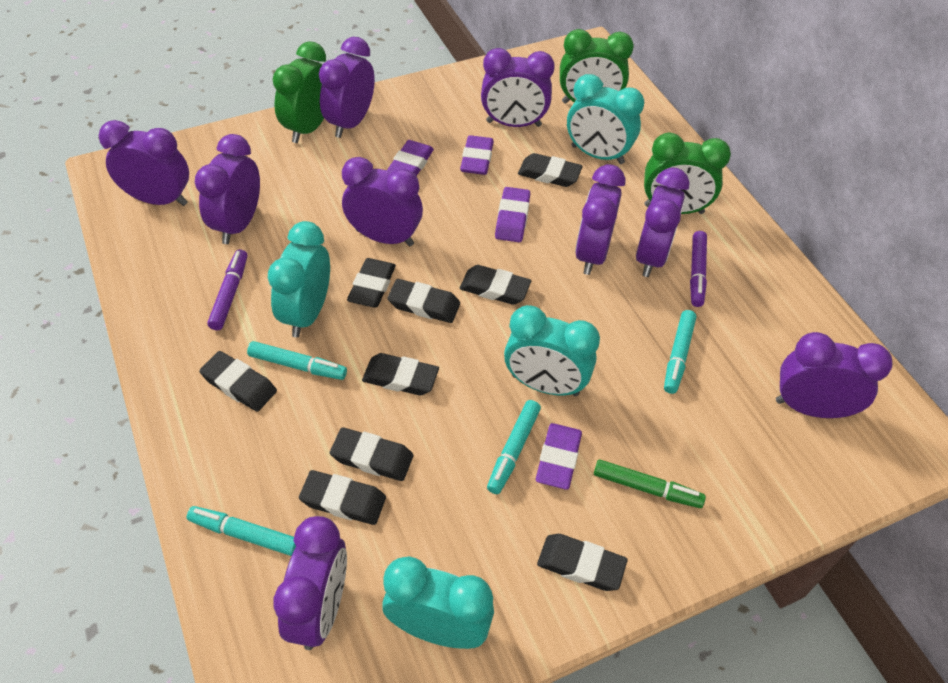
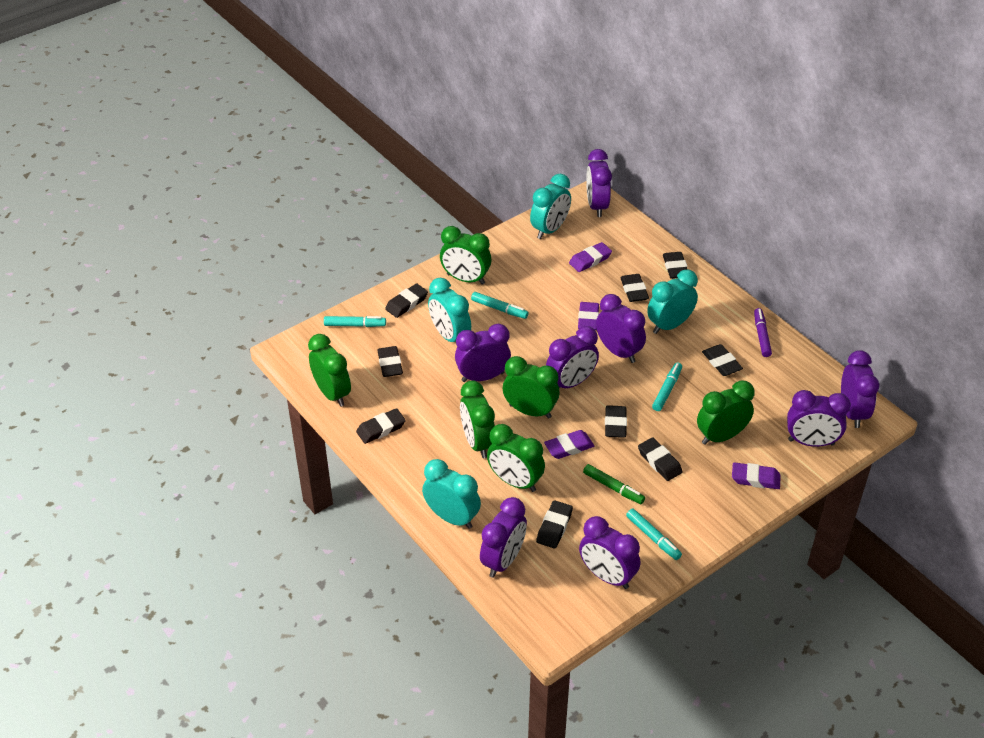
green clock: [273,41,326,143] [560,29,634,104] [644,132,731,214] = 3 -> [308,334,351,407] [440,226,491,285] [460,381,495,458] [487,424,545,492] [503,356,559,419] [697,380,755,445] = 6
purple clock: [99,120,189,206] [195,134,260,244] [273,516,347,650] [319,37,375,138] [342,157,423,247] [481,48,555,127] [575,164,626,275] [636,167,690,277] [776,332,893,418] = 9 -> [455,324,511,382] [480,497,527,578] [546,326,599,388] [579,516,640,589] [586,149,612,217] [596,294,646,363] [787,390,851,447] [841,350,879,428] = 8
purple marker: [207,249,247,330] [690,231,707,307] = 2 -> [754,308,772,357] = 1

